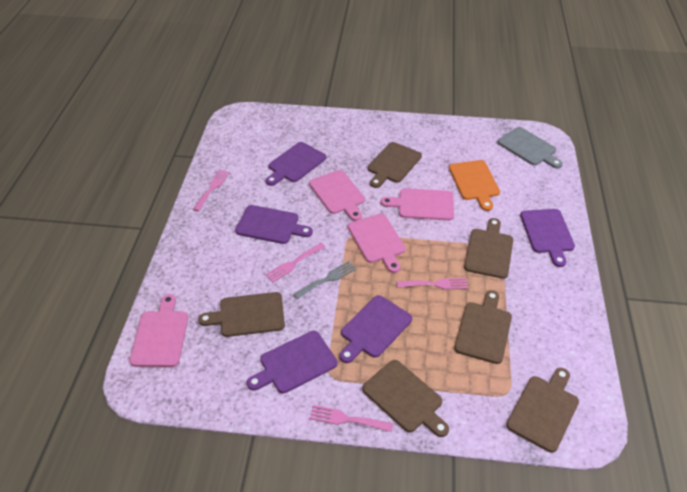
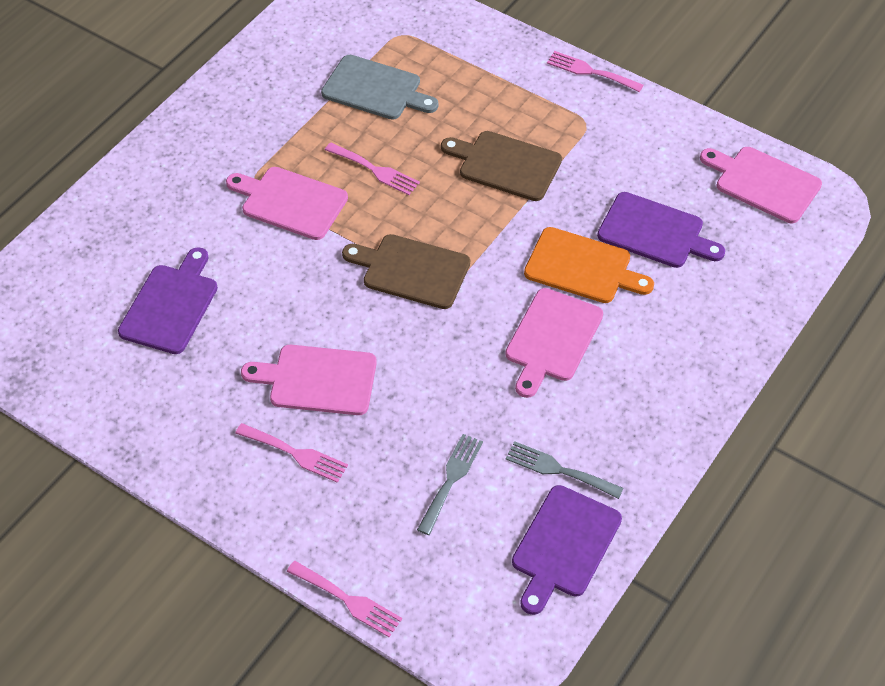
brown cutting board: [198,292,285,337] [362,360,449,437] [368,142,422,188] [454,290,512,364] [464,218,513,279] [506,368,579,453] = 6 -> [342,234,470,309] [441,131,562,201] = 2
grey fork: [293,261,356,299] = 1 -> [417,434,483,535] [505,441,624,499] = 2
purple cutting board: [235,205,313,244] [247,331,338,393] [266,142,326,186] [340,295,412,363] [520,209,575,267] = 5 -> [118,247,218,354] [512,485,622,615] [597,192,725,268] = 3

